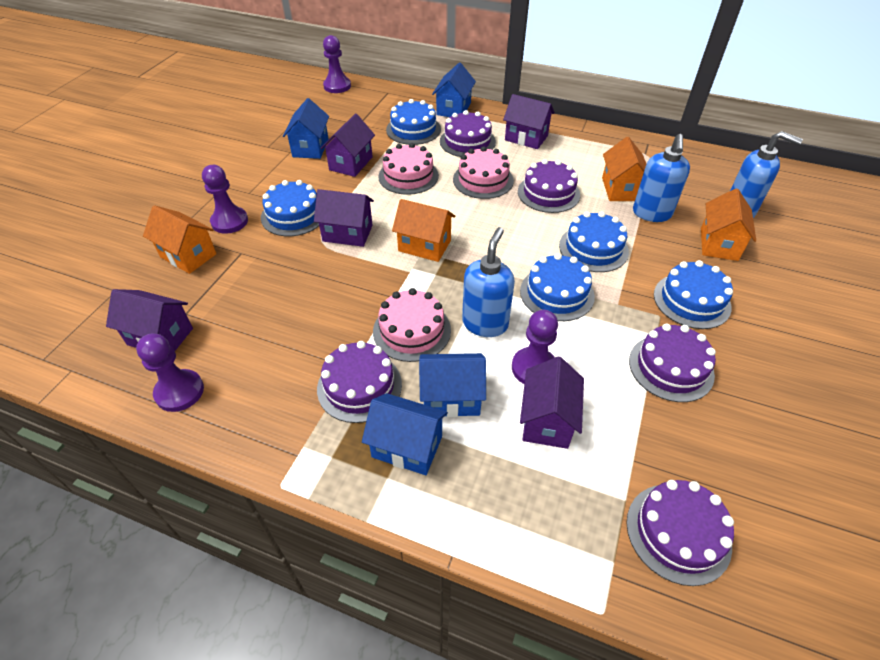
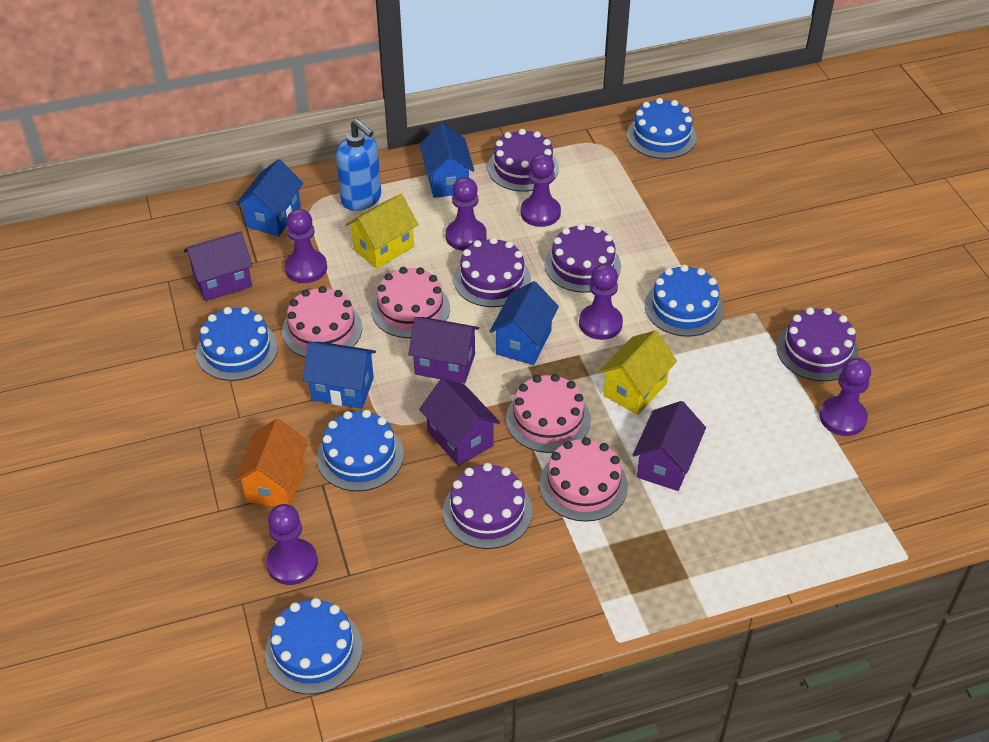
blue soap dispenser: [462,227,515,337] [633,134,690,222] [730,131,803,218] = 3 -> [336,119,381,211] = 1
orange house: [143,205,216,274] [392,199,455,262] [602,137,646,201] [701,188,756,261] = 4 -> [234,419,308,507] = 1
pink cake: [373,288,451,362] [378,143,439,195] [453,146,514,199] = 3 -> [282,286,362,358] [371,267,450,338] [506,374,591,453] [539,437,628,522] = 4
purple house: [106,289,193,351] [314,189,374,247] [321,113,375,177] [503,94,555,149] [520,356,584,449] = 5 -> [184,231,253,301] [408,317,479,384] [419,378,500,466] [633,401,706,491] = 4
purple pawn: [136,333,204,412] [202,165,248,234] [323,35,351,93] [512,310,558,384] = 4 -> [266,504,318,585] [285,209,327,283] [445,177,487,251] [520,154,561,227] [579,264,623,340] [819,358,871,436] = 6
yellow house: none = 0 -> [345,194,418,269] [599,330,677,415] = 2

